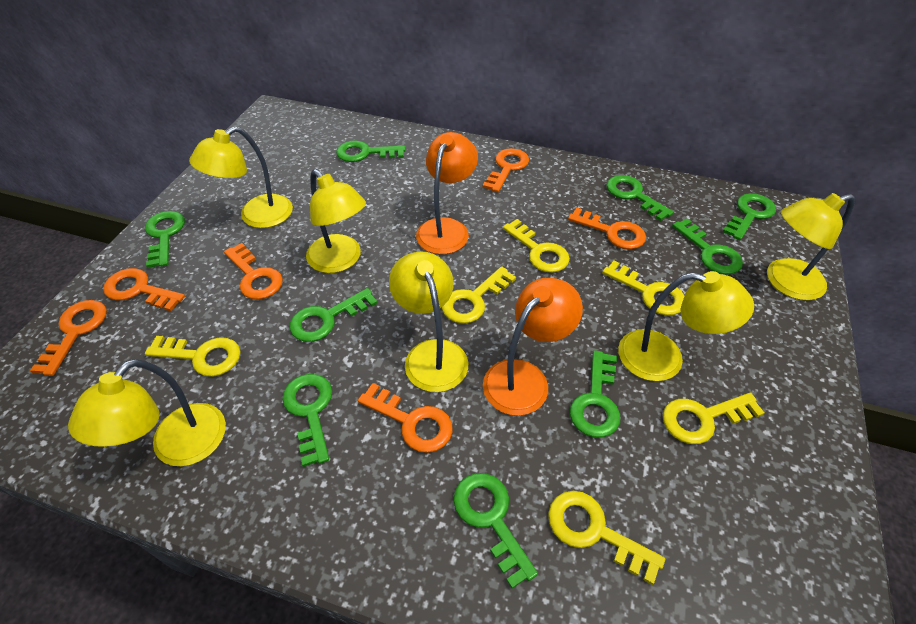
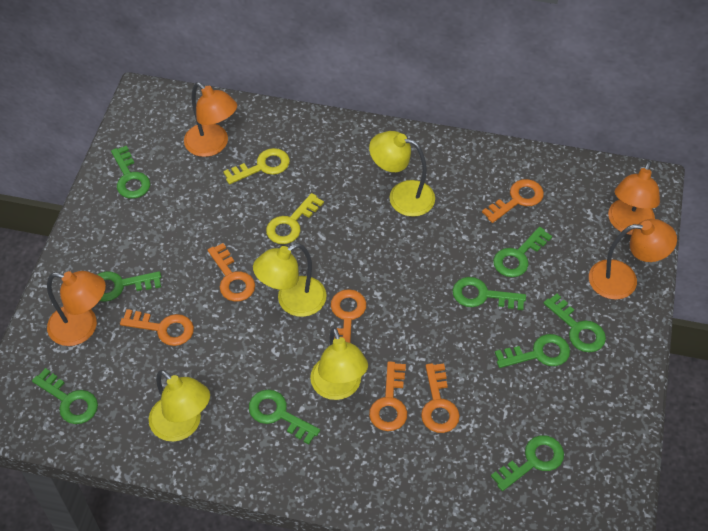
orange lamp: [416,132,478,254] [483,278,583,416] = 2 -> [47,271,106,346] [184,82,237,157] [589,219,677,300] [608,161,660,235] = 4
yellow key: [145,336,241,377] [442,266,516,324] [503,219,570,273] [548,491,665,585] [602,260,685,316] [663,393,764,444] = 6 -> [223,148,290,184] [266,193,324,244] = 2
yellow lamp: [68,359,226,466] [189,127,293,228] [306,169,366,273] [389,251,468,392] [618,271,754,381] [767,193,855,300] = 6 -> [149,370,210,442] [253,243,327,317] [310,328,368,400] [369,131,435,217] = 4

